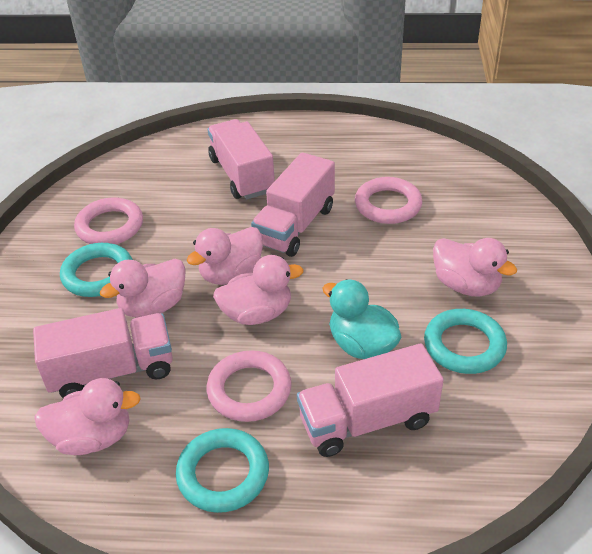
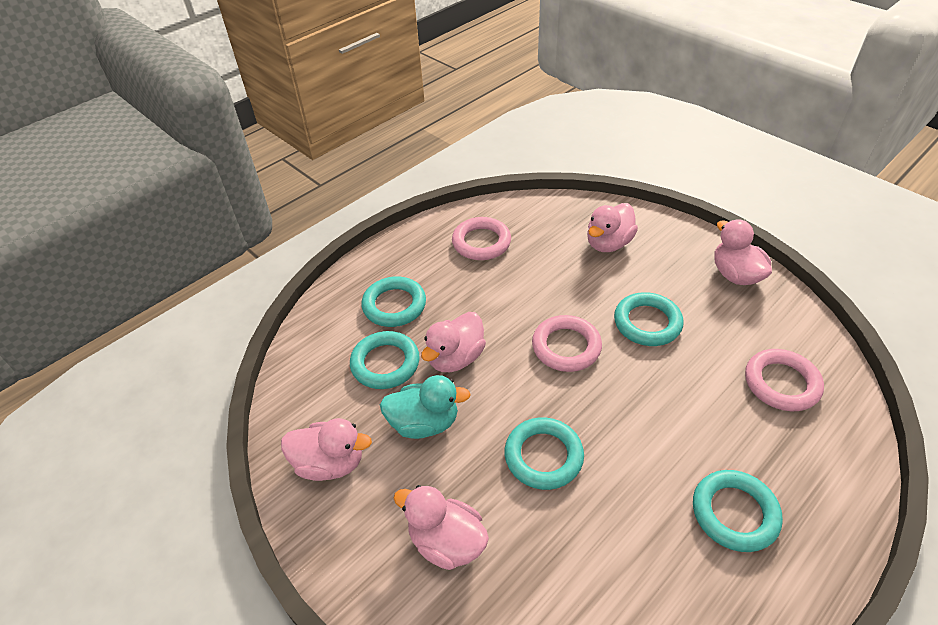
pink truck: [33,308,173,398] [207,119,275,200] [251,152,335,257] [297,343,444,457] = 4 -> none = 0
turquoise ring: [60,243,133,297] [176,428,269,513] [424,309,507,374] = 3 -> [350,331,420,389] [361,276,426,327] [504,417,584,490] [614,292,684,346] [693,470,783,552] = 5

